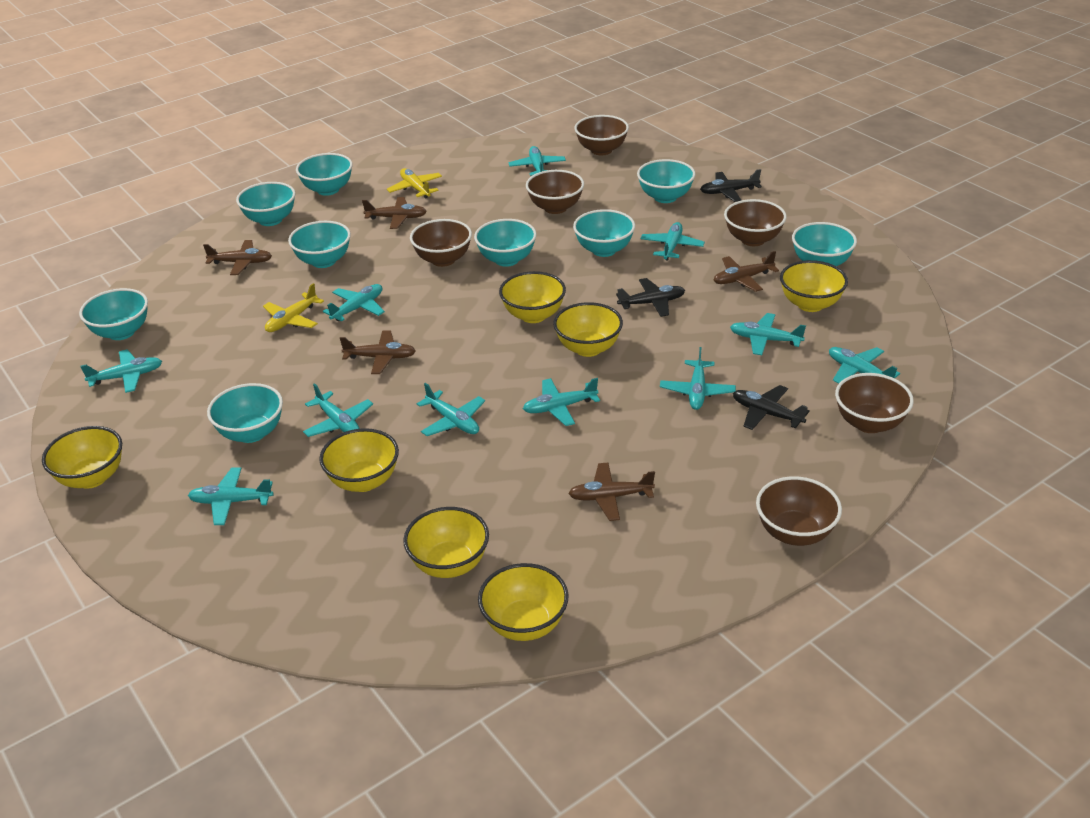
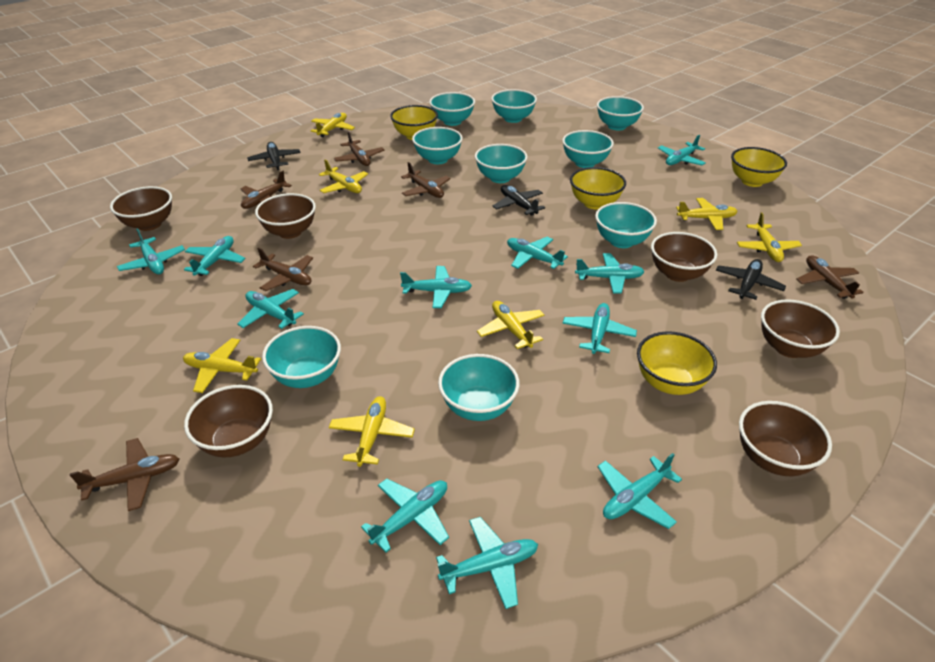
brown plane: [203,240,272,275] [340,330,416,374] [362,197,427,229] [568,463,655,521] [713,251,779,292] = 5 -> [70,438,179,511] [241,171,292,209] [253,247,313,291] [334,131,385,166] [401,162,451,198] [797,255,864,299] = 6
yellow bowl: [42,426,122,489] [319,428,399,492] [403,507,489,578] [478,563,569,641] [499,271,566,323] [553,302,623,357] [780,260,848,312] = 7 -> [390,105,438,140] [570,167,626,209] [637,331,717,395] [731,147,787,187] = 4
yellow plane: [263,283,324,332] [387,168,442,199] = 2 -> [183,338,261,393] [311,113,355,137] [319,159,368,193] [329,396,415,467] [477,301,544,349] [676,198,738,230] [737,212,802,262] = 7

